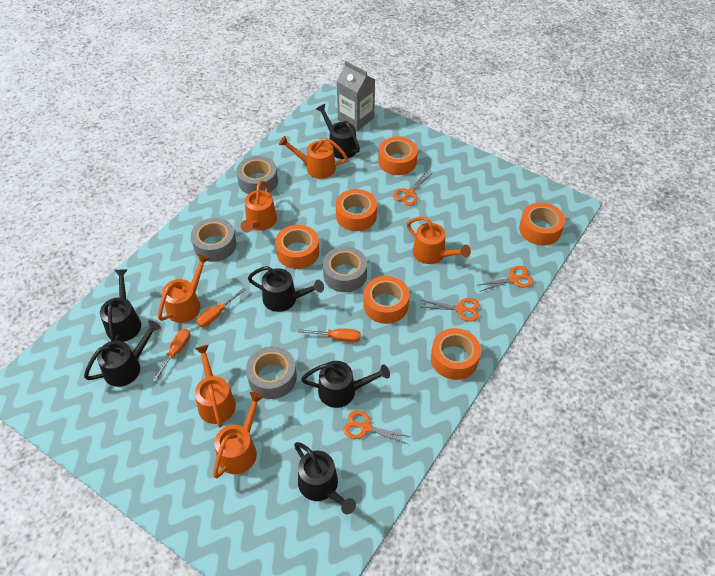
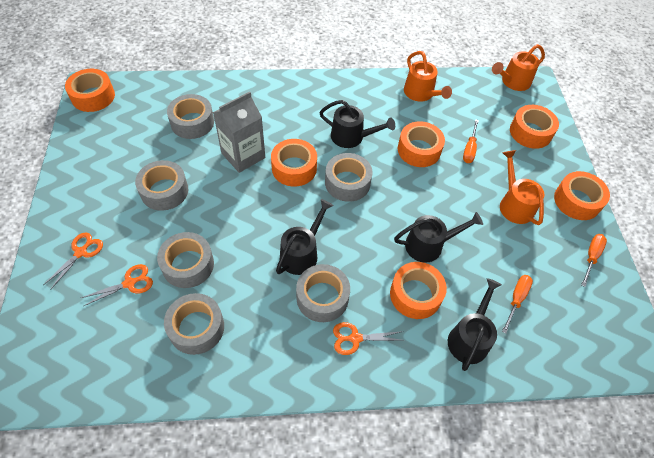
black watering can: [84,320,161,387] [100,269,141,342] [248,266,324,312] [294,442,356,514] [301,361,390,408] [316,104,360,159] = 6 -> [276,199,334,275] [319,100,395,148] [394,212,483,262] [448,278,502,371] = 4
grey tape: [191,218,236,262] [236,156,278,194] [246,346,297,399] [323,246,367,292] = 4 -> [135,160,188,211] [157,232,214,288] [164,293,224,355] [167,94,214,139] [296,264,350,322] [325,153,373,202] = 6
orange scissors: [344,410,411,444] [393,173,431,206] [421,298,480,321] [476,266,534,292] = 4 -> [43,233,103,290] [81,264,153,306] [333,322,404,355] = 3
orange watering can: [158,254,210,323] [195,345,236,427] [213,392,264,478] [241,181,277,232] [279,136,348,179] [407,217,471,264] = 6 -> [404,51,452,102] [492,44,545,91] [500,150,544,225] = 3

